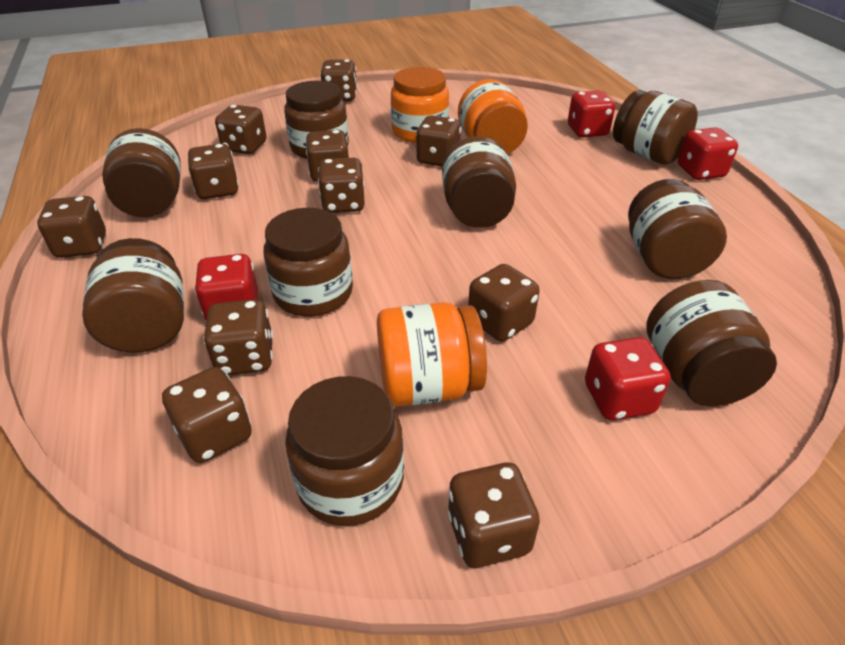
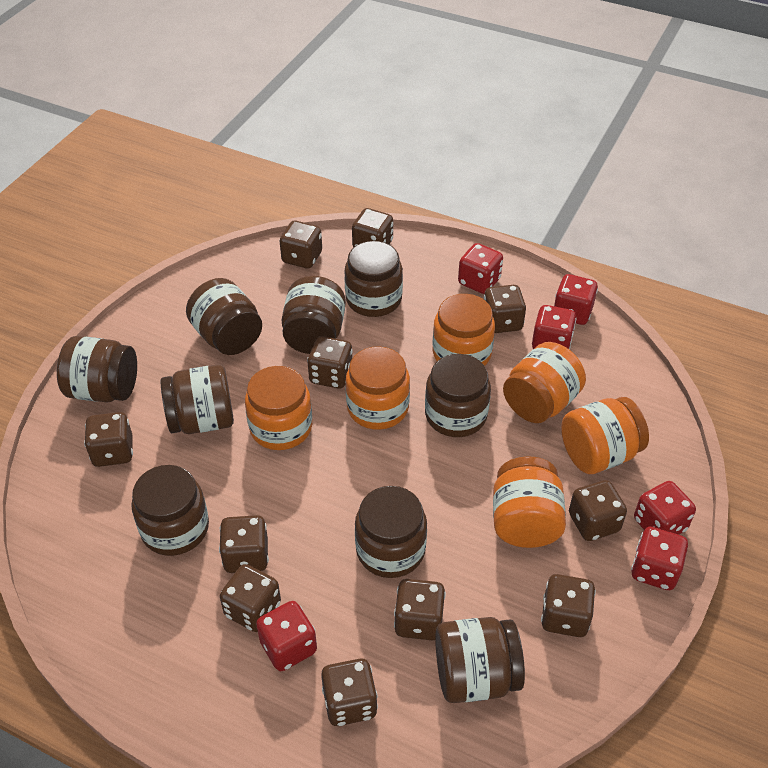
orange jar: [377,302,487,407] [391,67,449,143] [458,79,528,154] = 3 -> [245,366,312,450] [346,346,410,430] [432,294,495,366] [493,457,566,548] [503,342,586,423] [561,397,649,474] = 6
red dice: [194,254,258,320] [568,91,615,138] [585,337,671,420] [678,127,738,180] = 4 -> [256,601,317,671] [458,243,503,294] [532,305,577,350] [554,274,598,325] [631,527,688,590] [634,481,696,535] = 6

